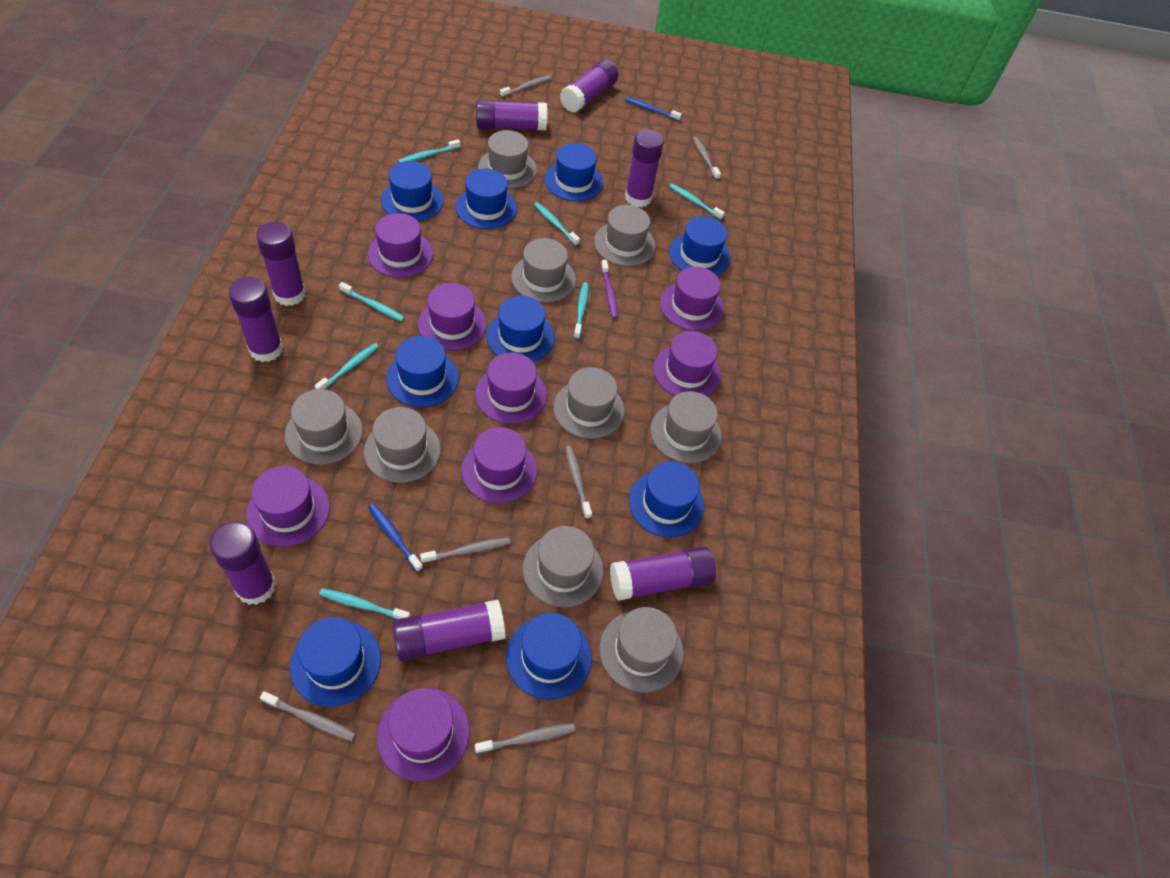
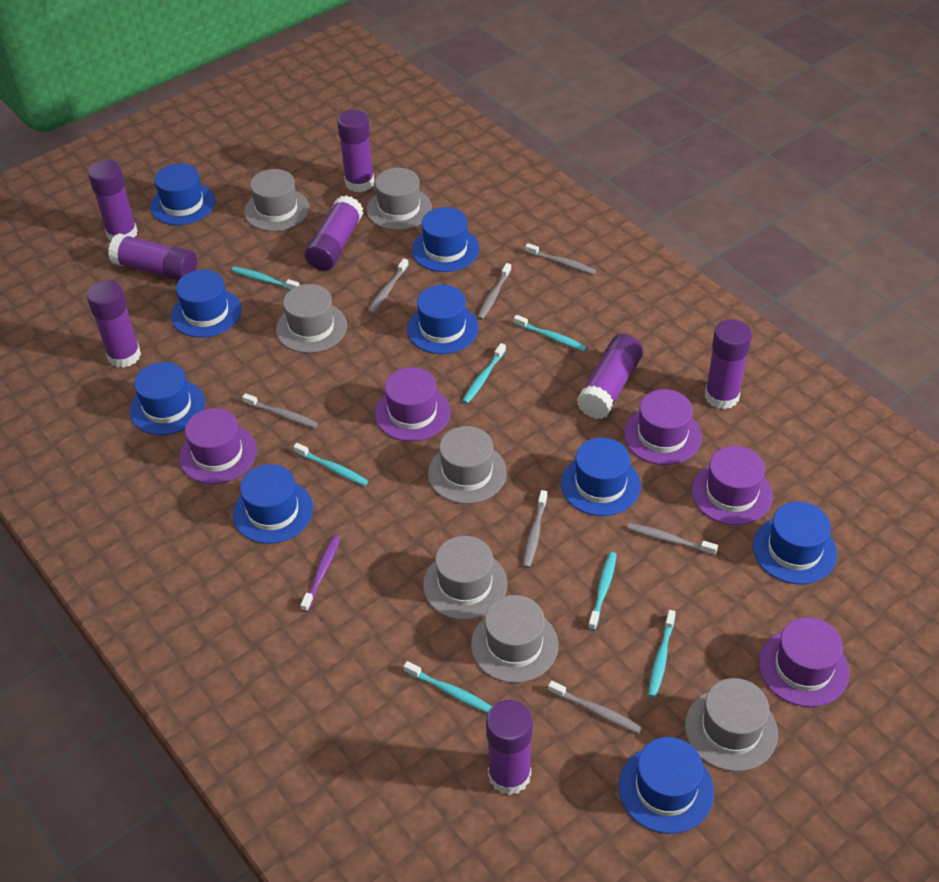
blue toothbrush: [368,503,423,572] [625,97,682,121] = 2 -> none = 0
grey hat: [285,389,363,465] [364,407,441,483] [478,130,537,188] [511,238,576,303] [523,526,603,607] [553,367,624,439] [594,205,656,266] [599,607,683,692] [650,391,722,463] = 9 -> [244,169,309,231] [276,284,347,353] [367,168,432,230] [423,536,507,620] [428,426,507,504] [471,595,558,683] [685,678,778,772] = 7
grey toothbrush: [260,691,356,741] [420,537,510,563] [475,723,575,754] [500,75,551,97] [565,446,592,519] [693,137,721,180] = 6 -> [242,393,318,428] [368,259,409,314] [477,263,511,320] [523,490,547,568] [525,243,596,275] [548,681,642,734] [627,523,718,555] = 7
purple hat: [246,466,330,547] [367,213,433,277] [377,688,470,781] [418,283,487,351] [461,427,537,503] [475,352,547,424] [653,331,721,396] [660,266,724,331] = 8 -> [179,408,257,484] [375,367,451,441] [624,389,702,465] [692,446,773,525] [759,617,850,707] = 5

